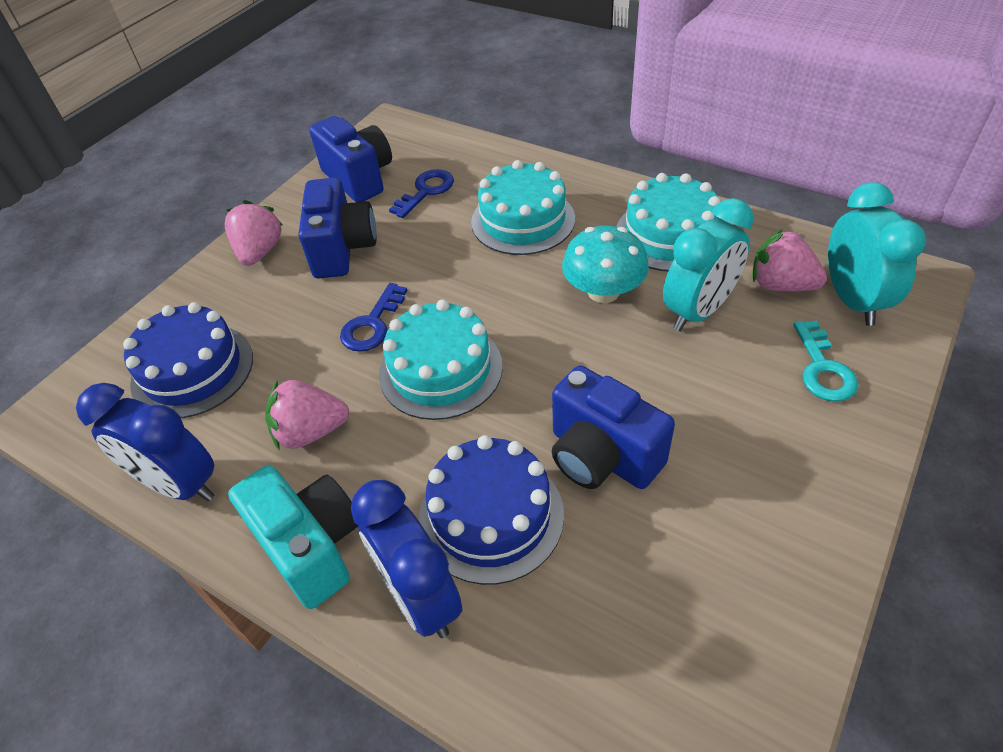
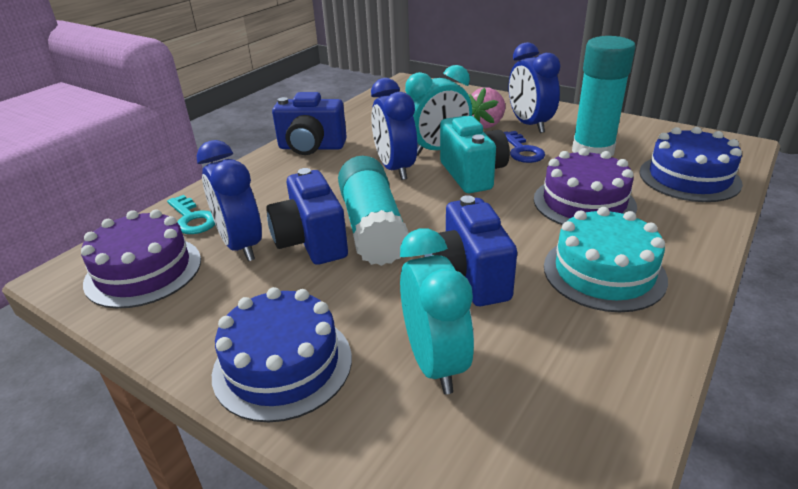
blue clock: [76,383,214,501] [351,480,463,638] = 2 -> [196,140,262,261] [371,78,417,180] [509,42,561,133] = 3
blue key: [340,283,408,352] [389,169,454,218] = 2 -> [504,131,545,163] = 1
pink strawberry: [224,200,283,266] [265,380,349,449] [752,228,827,291] = 3 -> [468,87,506,128] = 1
purple cake: none = 0 -> [81,210,201,309] [534,148,637,225] = 2
turquoise cake: [379,300,503,420] [471,160,575,255] [616,173,721,271] = 3 -> [544,207,668,312] = 1
turquoise glue stick: none = 0 -> [338,156,409,266] [572,36,636,156] = 2
turquoise mushroom: [562,226,649,303] = 1 -> none = 0

